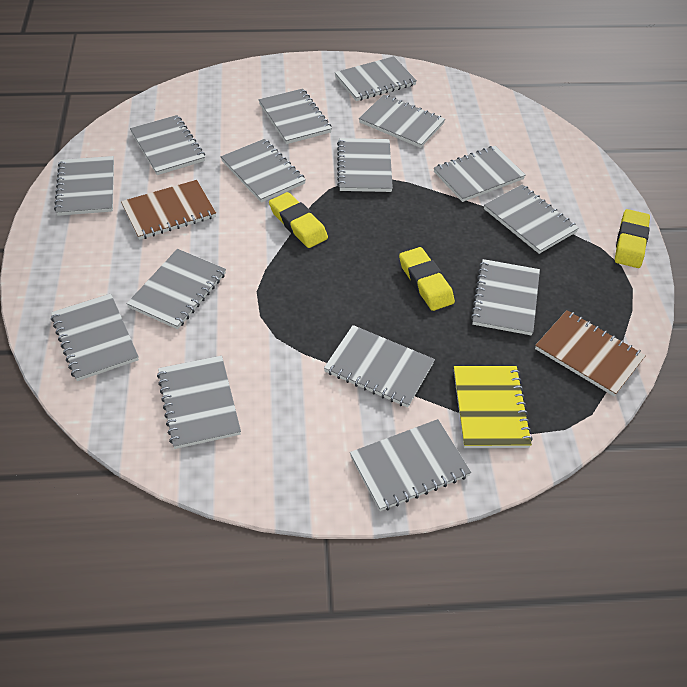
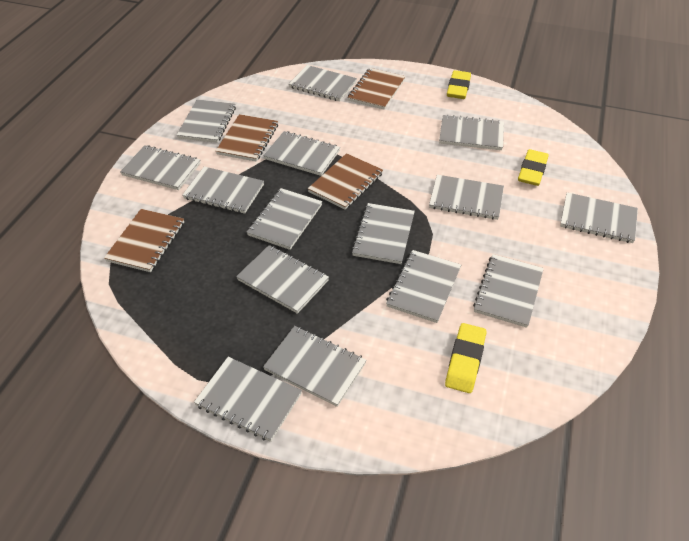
brown notebook: [121,180,216,240] [535,310,646,396] = 2 -> [104,209,184,272] [216,114,278,162] [308,153,383,210] [348,68,405,110] = 4
yellow notebook: [454,366,533,448] = 1 -> none = 0

